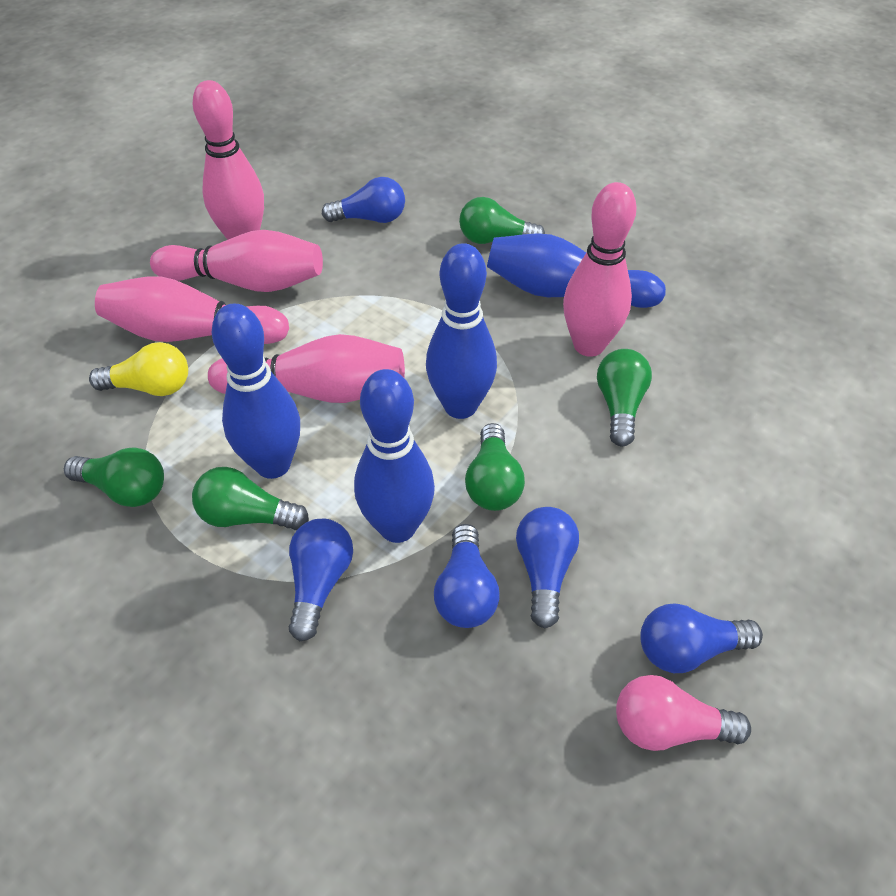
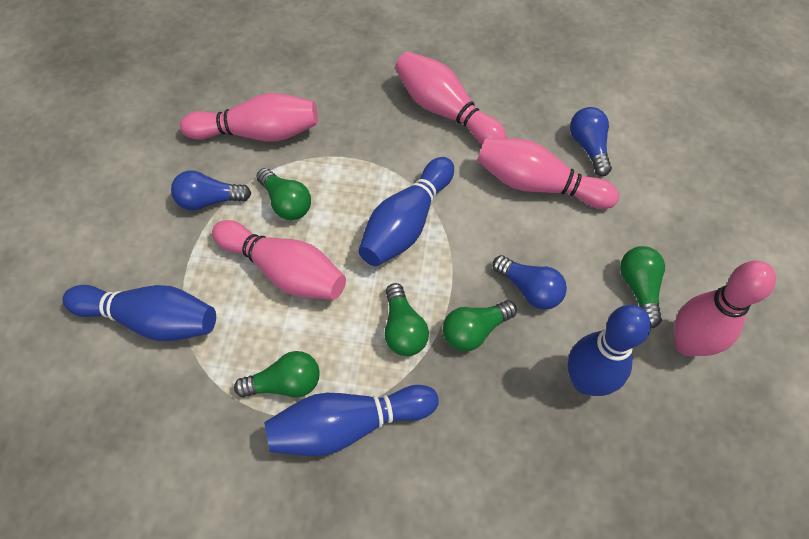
blue light bulb: [289,519,353,641] [322,177,405,223] [434,524,499,628] [516,507,579,628] [640,603,763,673] = 5 -> [171,170,251,210] [492,255,567,310] [570,107,612,176] = 3
pink light bulb: [616,675,751,751] = 1 -> none = 0
yellow light bulb: [89,342,188,396] = 1 -> none = 0

